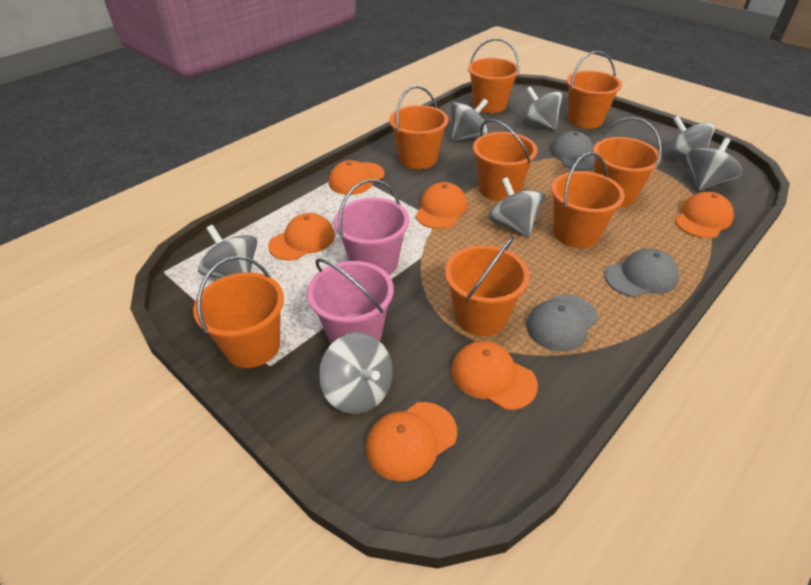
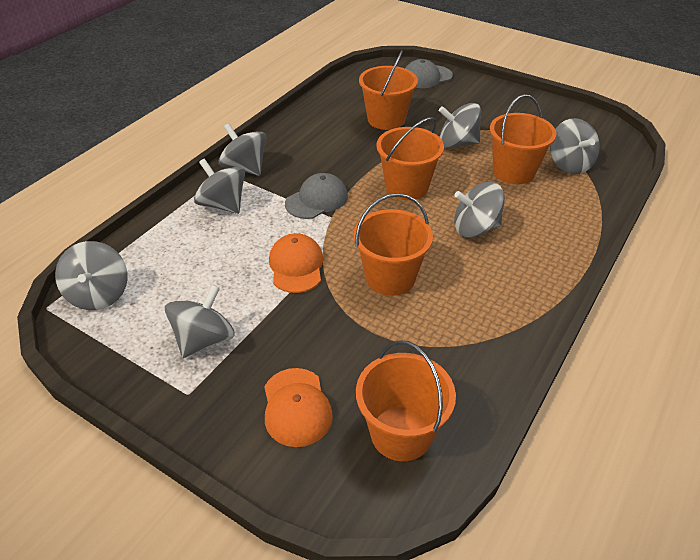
grey cap: [526,294,598,352] [551,131,595,171] [604,248,679,297] = 3 -> [285,173,348,219] [405,59,453,88] = 2
orange bucket: [193,256,284,368] [389,86,448,169] [445,236,529,336] [468,39,520,113] [473,119,537,201] [551,152,625,248] [567,51,622,129] [593,117,662,207] = 8 -> [354,193,433,296] [356,340,456,461] [359,50,418,130] [376,117,444,200] [490,94,557,184] = 5
orange cap: [268,213,335,261] [329,160,385,195] [366,402,457,481] [416,182,467,229] [451,341,538,410] [675,192,734,238] = 6 -> [264,368,333,447] [269,233,323,293] = 2
pink bucket: [307,258,394,344] [334,179,409,275] = 2 -> none = 0

